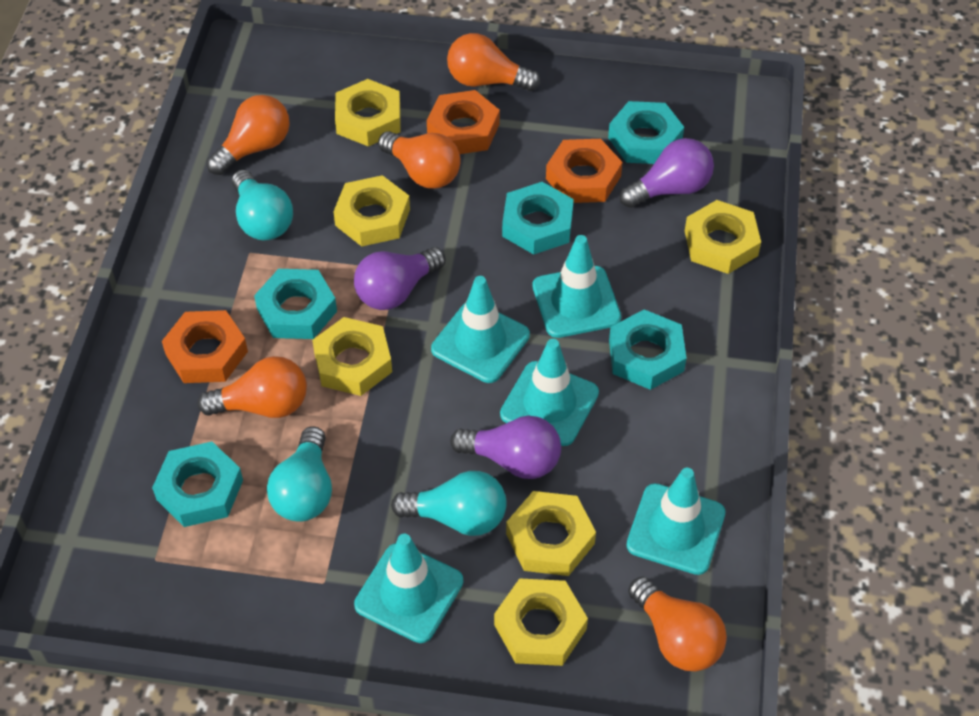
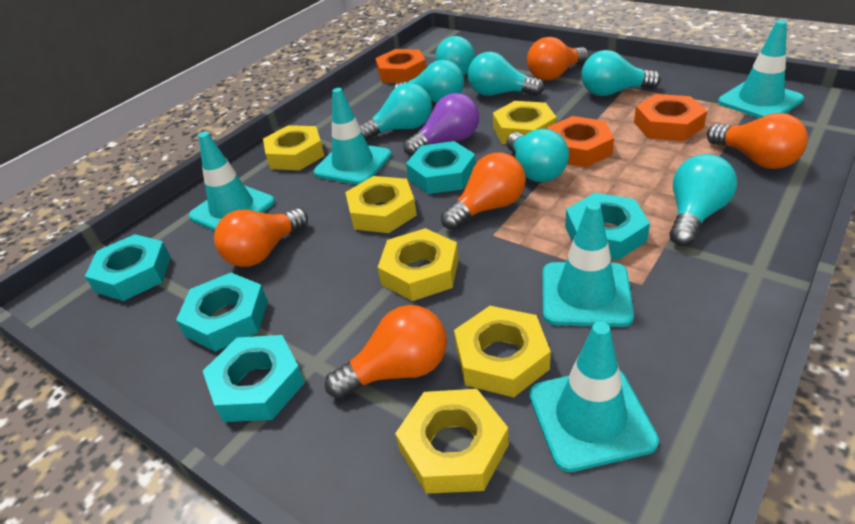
purple light bulb: [354,247,445,310] [450,416,561,479] [620,138,714,208] = 3 -> [404,93,479,156] = 1
turquoise light bulb: [232,170,293,241] [267,426,332,522] [391,471,507,536] = 3 -> [359,83,432,141] [393,60,464,103] [435,36,475,76] [468,52,544,96] [506,129,569,182] [581,50,661,96] [670,154,737,246] = 7

